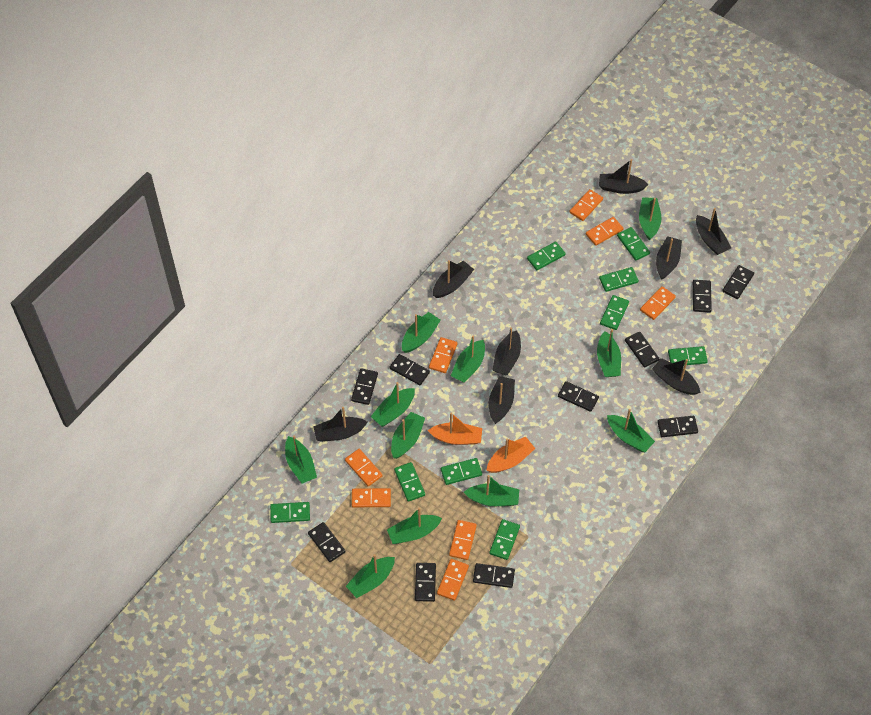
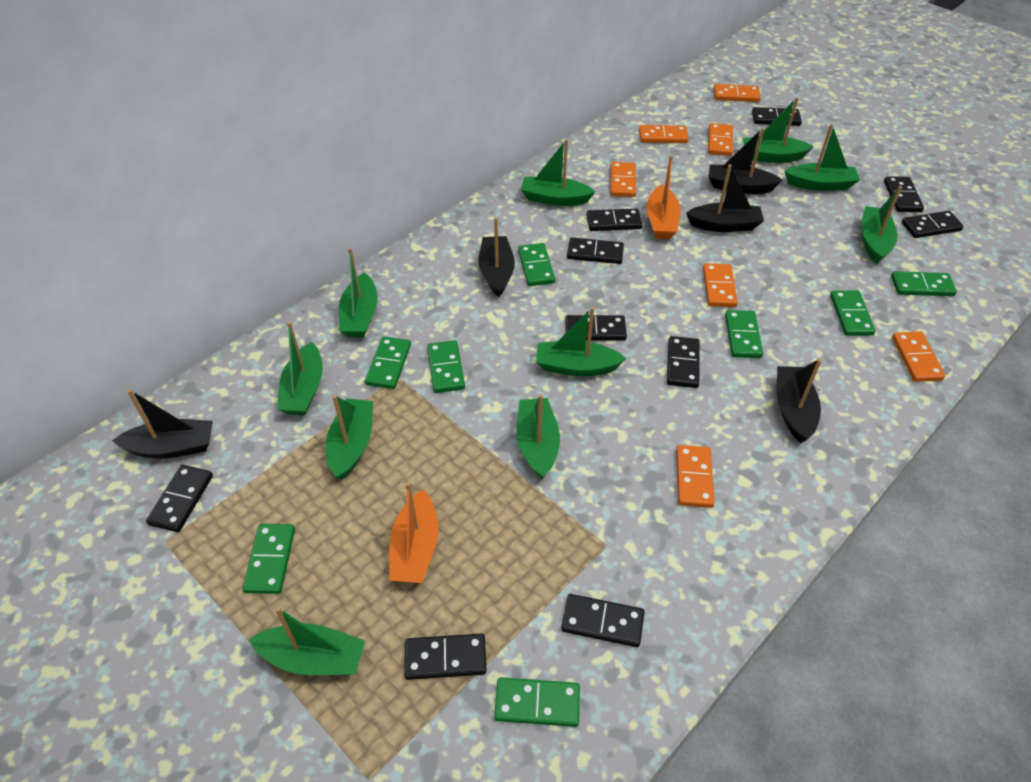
black boat: [313,407,368,442] [433,260,474,298] [489,376,515,424] [492,327,521,375] [599,159,649,194] [652,358,701,395] [656,236,682,280] [696,208,731,255] = 8 -> [112,389,213,459] [479,217,515,297] [686,164,764,232] [709,128,782,194] [777,359,822,443] = 5
green boat: [285,435,317,484] [346,554,395,598] [371,382,415,427] [387,507,442,544] [391,412,425,459] [402,312,441,353] [451,335,485,383] [464,475,519,506] [597,329,621,377] [607,409,655,452] [639,197,662,240] = 11 -> [249,607,365,675] [277,321,323,415] [326,395,373,480] [339,248,378,337] [516,394,560,479] [521,139,595,206] [536,307,626,376] [743,97,814,163] [785,124,860,191] [861,186,902,264] = 10
green domino: [270,502,310,523] [394,462,425,502] [441,458,482,485] [489,519,520,560] [527,242,566,270] [599,267,639,292] [600,295,629,330] [617,227,650,261] [668,346,708,365] = 9 -> [243,524,295,594] [365,337,411,389] [427,340,465,393] [494,677,580,727] [518,243,555,286] [725,310,763,358] [830,290,876,336] [891,271,957,296] = 8
orange domino: [345,449,383,486] [352,488,391,507] [429,337,457,373] [437,559,469,601] [449,520,477,560] [570,189,603,221] [586,217,623,246] [640,286,676,320] = 8 -> [610,162,636,197] [639,125,689,143] [676,445,715,508] [703,263,738,307] [708,123,733,156] [714,84,761,102] [892,331,945,382] = 7

